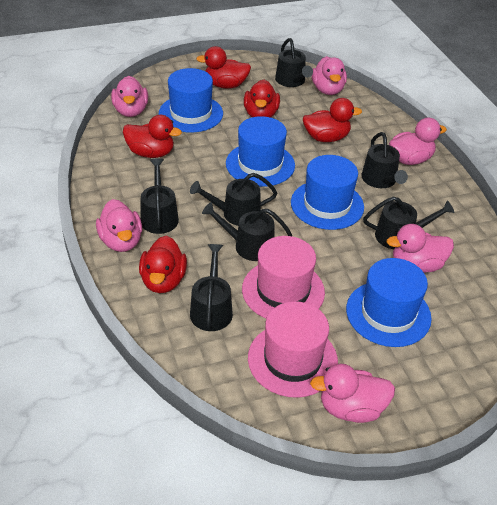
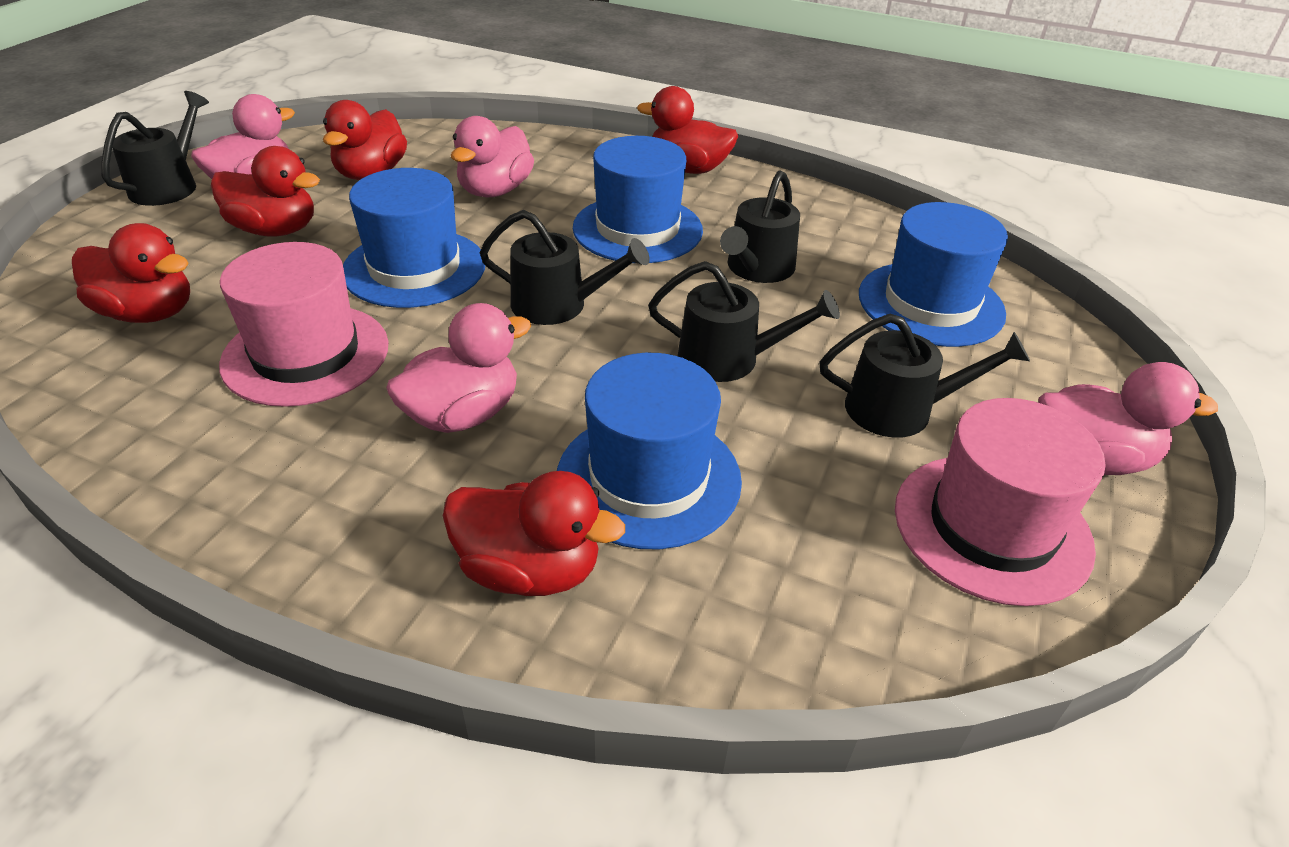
black watering can: [140,158,179,234] [190,173,277,226] [190,244,233,331] [202,202,292,261] [275,38,313,87] [362,132,408,188] [363,197,455,249] = 7 -> [101,91,209,206] [479,210,650,325] [648,261,840,382] [720,170,800,283] [819,314,1030,438] = 5
pink duck: [96,199,142,252] [111,76,148,117] [310,363,395,423] [312,56,347,95] [387,224,454,273] [389,117,447,165] = 6 -> [191,94,295,179] [386,303,531,433] [451,116,534,198] [1038,362,1218,475] = 4

